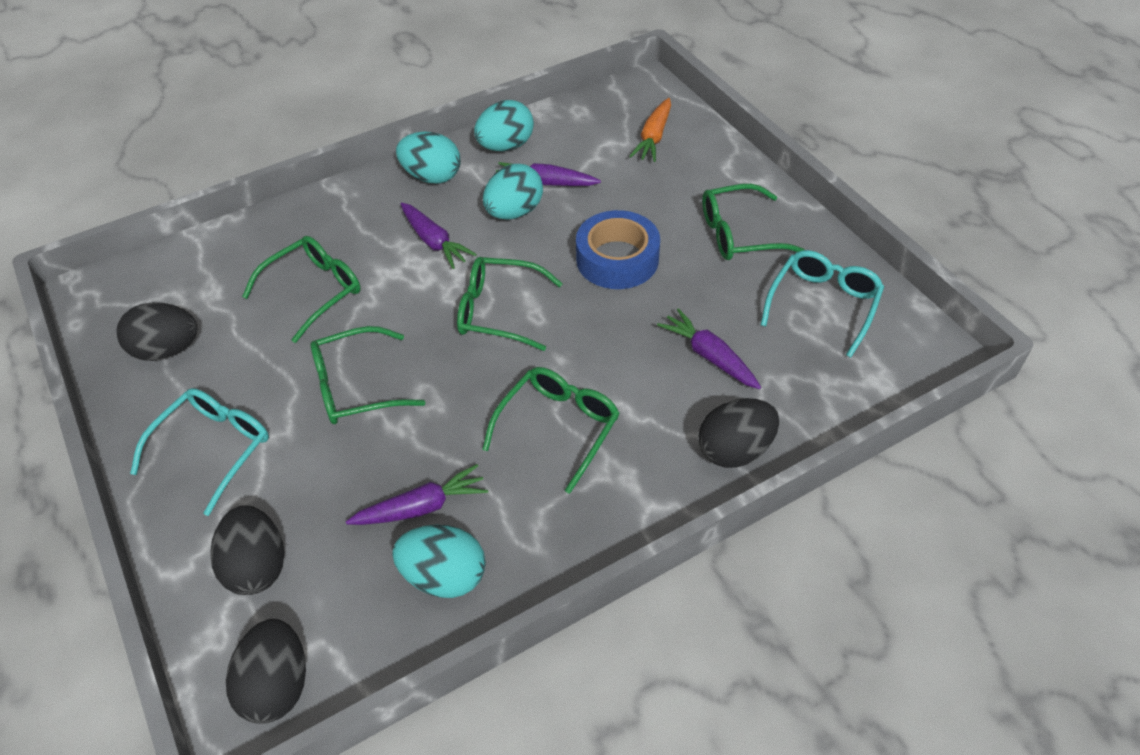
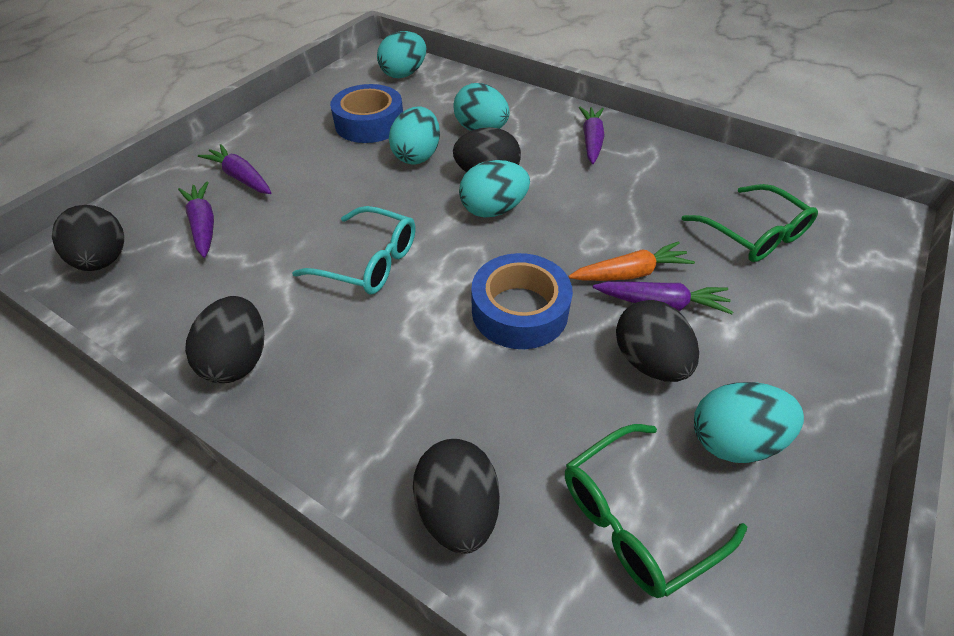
black egg: [117,302,198,361] [211,505,284,595] [226,619,306,724] [698,398,779,468] = 4 -> [52,205,124,271] [185,296,264,383] [413,439,500,554] [453,127,521,172] [616,300,699,382] = 5
blue tape: [576,210,660,289] = 1 -> [330,84,403,143] [471,253,573,349] = 2
green glasses: [242,236,361,343] [311,326,425,424] [457,257,563,351] [482,367,620,494] [702,184,805,260] = 5 -> [565,424,747,598] [682,184,818,262] = 2
turquoise egg: [392,525,486,598] [396,131,461,184] [474,100,534,151] [483,164,543,220] = 4 -> [377,31,426,78] [389,107,440,165] [453,83,510,131] [459,160,530,218] [694,382,804,463] = 5
turquoise glasses: [130,388,269,516] [761,250,884,358] = 2 -> [292,206,415,294] = 1

